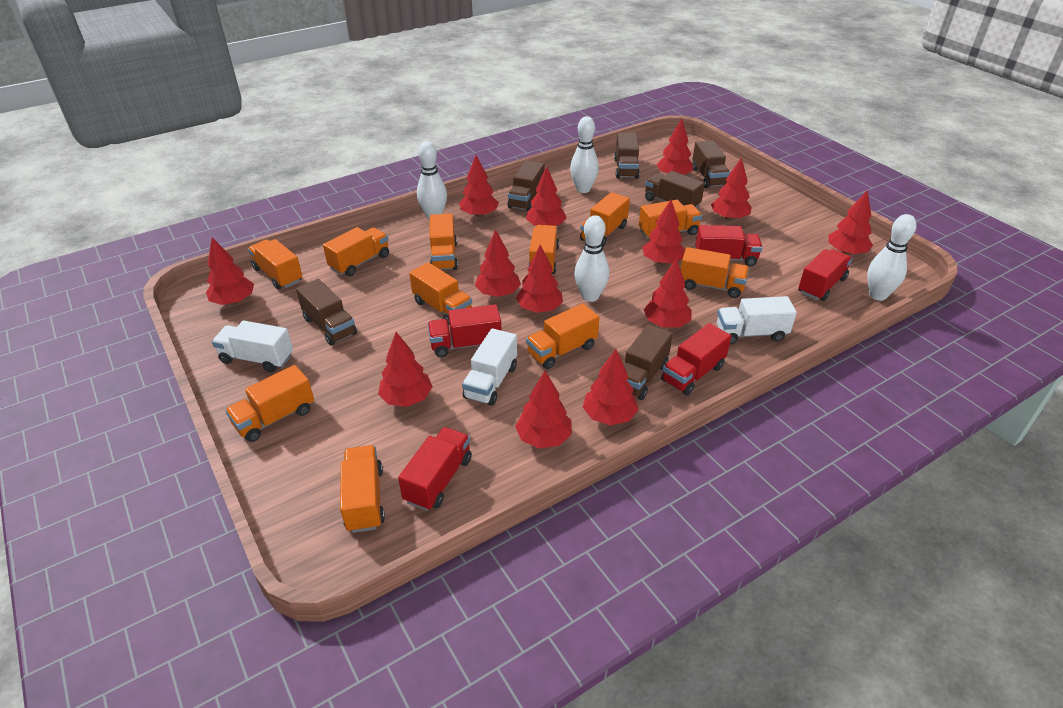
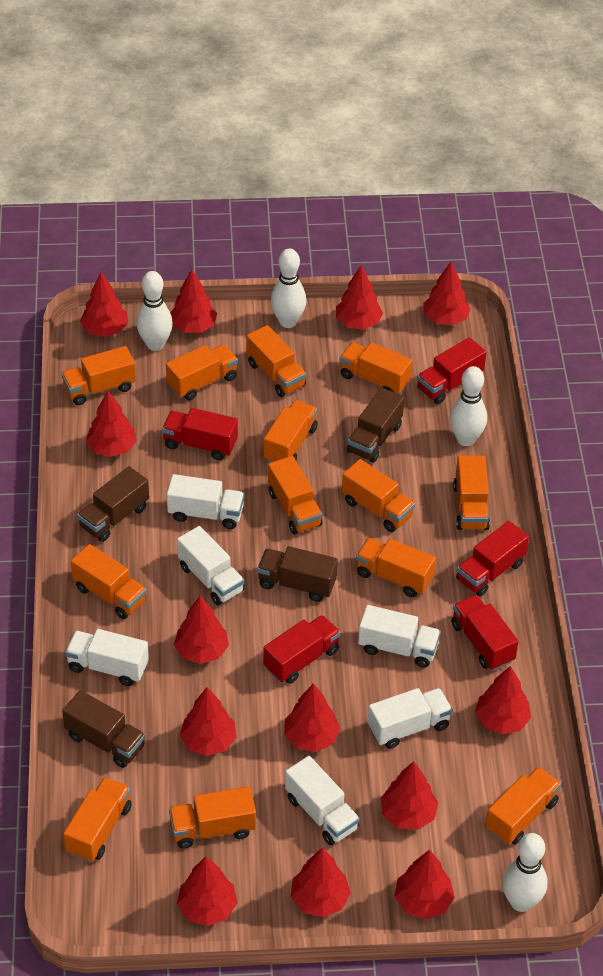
brown truck: [296,279,357,346] [508,160,545,211] [614,133,640,179] [623,324,673,400] [645,171,705,208] [692,140,730,188] = 6 -> [62,690,146,768] [77,466,149,542] [257,546,338,602] [347,388,404,463] = 4
orange truck: [225,365,314,442] [248,239,302,290] [323,227,389,276] [340,445,385,533] [409,262,472,325] [430,214,458,270] [526,303,599,369] [528,225,559,274] [580,192,630,247] [639,200,702,238] [681,247,749,298] = 11 -> [61,346,136,405] [63,777,132,862] [71,544,147,619] [166,344,238,400] [169,787,256,849] [246,325,306,397] [264,400,318,462] [268,456,323,534] [339,342,413,395] [342,459,415,532] [356,538,436,597] [453,455,490,530] [485,767,561,845] = 13
white truck: [212,320,293,372] [462,328,517,406] [717,296,797,344] = 3 -> [65,629,149,686] [167,474,244,529] [177,526,244,605] [285,756,360,845] [358,605,441,668] [368,688,452,749] = 6

